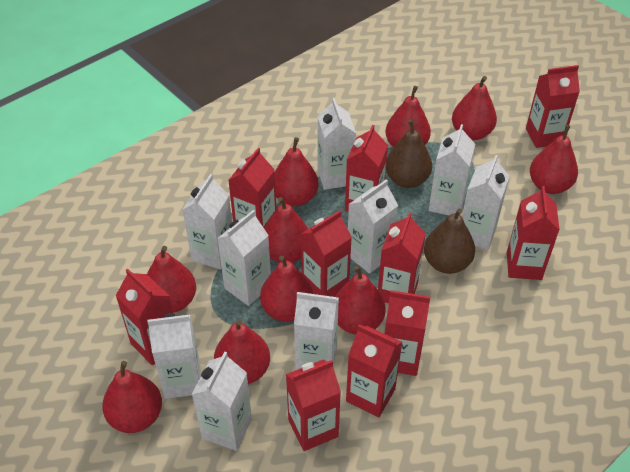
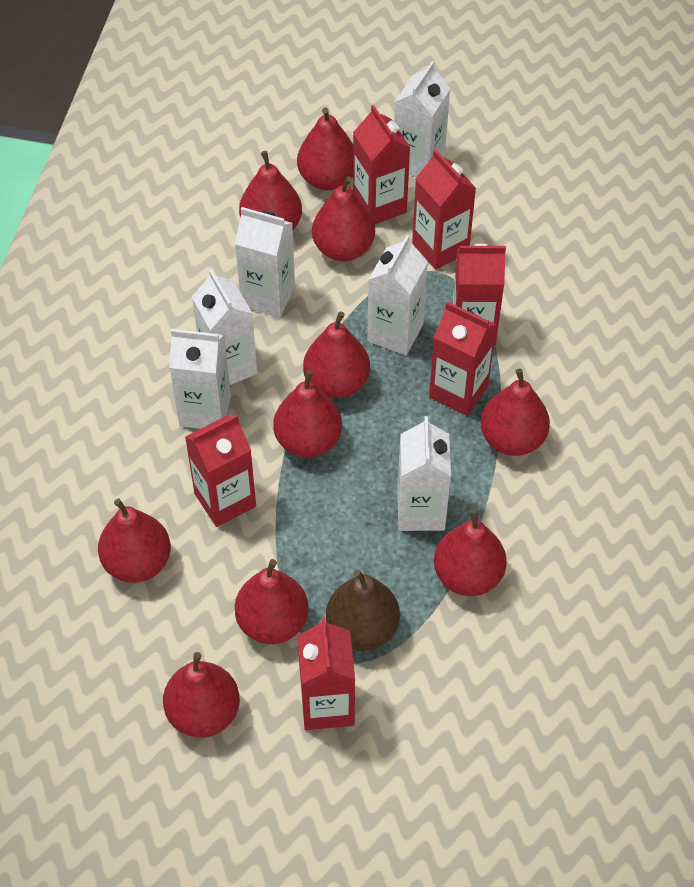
brown pear: [386,120,432,188] [424,208,475,274] = 2 -> [326,569,400,651] = 1
red carton: [115,269,173,365] [228,148,277,228] [286,360,341,451] [301,210,352,297] [345,125,388,212] [346,324,402,417] [378,212,426,303] [385,290,430,376] [507,186,560,280] [526,65,580,148] = 10 -> [185,414,256,527] [298,618,355,730] [353,105,411,224] [412,149,476,270] [429,301,497,416] [452,244,506,346] = 6
white carton: [147,313,201,399] [182,174,232,270] [191,352,252,451] [217,210,271,306] [294,292,339,370] [317,98,356,190] [348,179,398,274] [429,124,475,216] [462,155,510,250] = 9 -> [169,329,231,429] [192,269,257,385] [235,207,295,318] [367,235,428,355] [394,61,450,177] [397,416,451,531] = 6

